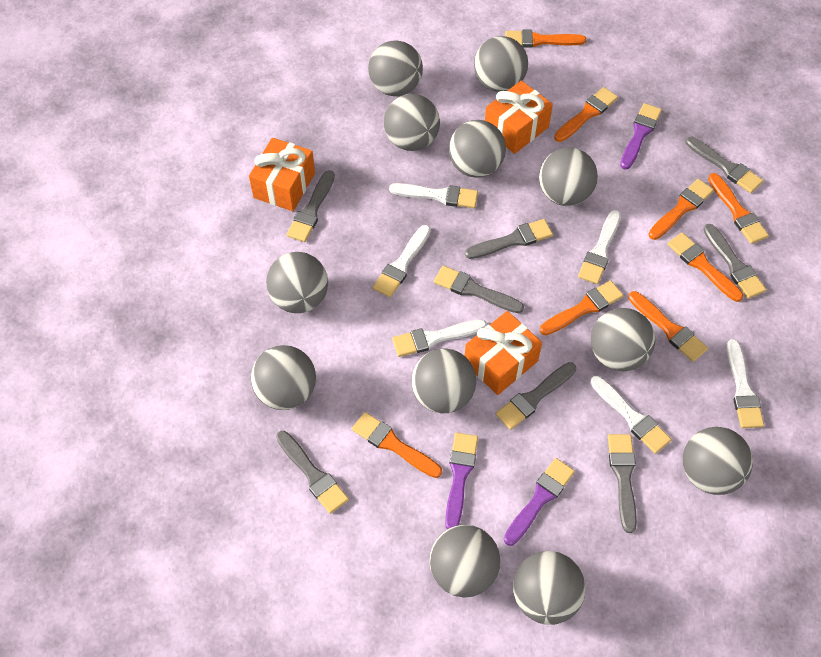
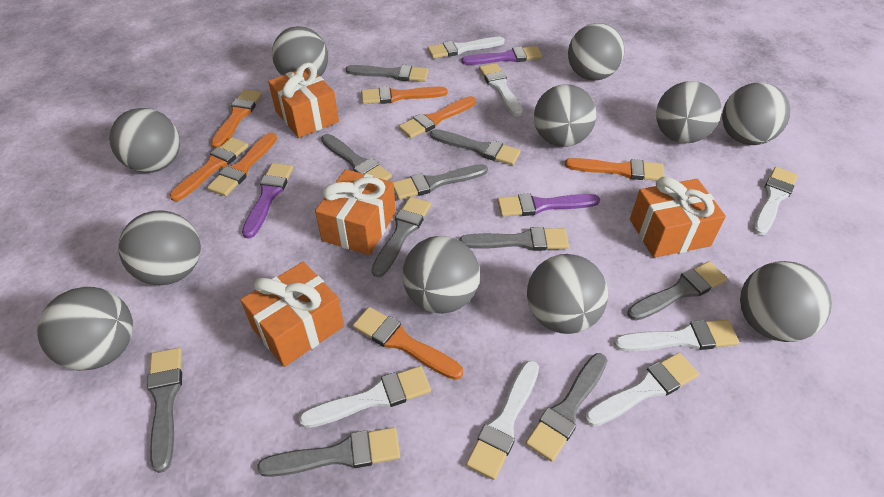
grey ball: [251,345,316,410] [266,252,328,313] [368,40,423,96] [384,94,440,151] [412,348,476,413] [429,525,501,597] [449,120,506,178] [474,36,528,92] [513,551,586,625] [539,148,598,206] [591,308,655,371] [683,427,753,495] = 12 -> [37,287,133,371] [109,108,180,173] [118,210,201,285] [272,26,328,76] [402,236,480,314] [527,254,608,334] [534,84,596,147] [568,23,624,81] [656,81,721,143] [722,83,790,145] [740,261,832,342] = 11
grey brush: [276,431,349,514] [287,170,335,242] [434,266,524,313] [465,219,553,259] [496,362,576,430] [608,434,637,533] [686,137,763,193] [703,224,766,299] = 8 -> [147,348,182,473] [257,427,400,477] [321,134,392,180] [346,65,429,82] [372,197,431,277] [393,164,488,200] [430,129,521,165] [460,227,569,251] [526,353,607,462] [628,261,728,321] = 10
orange brush: [352,412,442,478] [505,30,586,47] [540,280,623,335] [554,87,618,142] [628,291,708,362] [649,179,714,240] [667,232,743,302] [708,173,769,244] = 8 -> [170,137,249,201] [207,132,277,196] [211,89,262,149] [353,307,463,380] [361,86,448,104] [399,96,476,138] [565,158,664,181] = 7
orange gift: [249,138,315,211] [465,311,542,395] [485,80,553,154] = 3 -> [241,262,344,367] [268,62,339,138] [315,169,396,255] [630,177,726,258] = 4
white brush: [373,225,431,297] [389,183,478,208] [392,319,487,357] [578,210,621,284] [590,376,672,454] [727,339,764,428] = 6 -> [299,366,431,428] [427,37,505,59] [466,360,539,480] [479,63,523,117] [585,353,699,427] [614,320,739,352] [753,167,798,235] = 7

